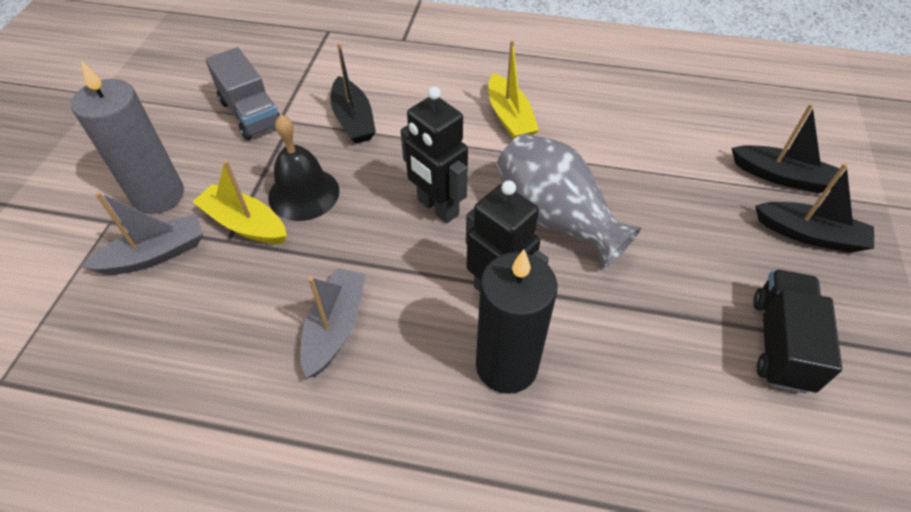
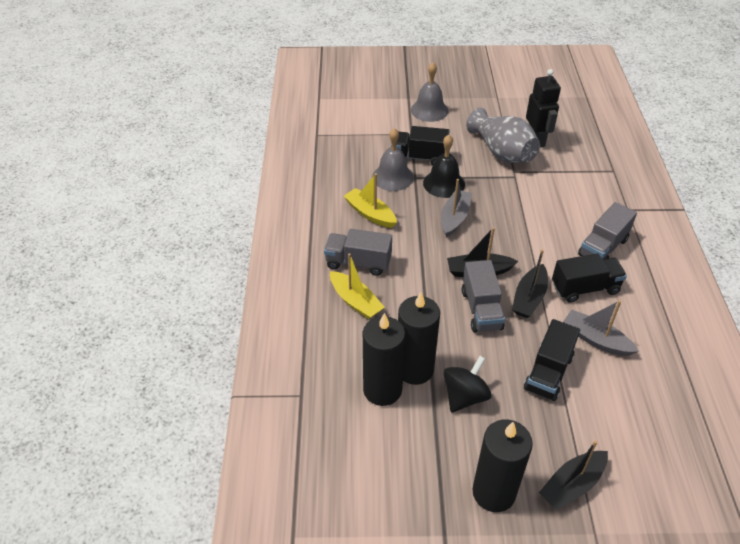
black candle: [476,250,557,394] = 1 -> [363,313,405,406] [398,292,440,385] [472,419,533,512] = 3
black robot: [400,86,468,223] [466,180,549,292] = 2 -> [526,69,561,148] = 1
black spinning top: none = 0 -> [444,356,492,413] = 1
black truck: [753,270,842,394] = 1 -> [391,126,450,165] [524,319,580,401] [552,253,627,303] = 3
grey bell: none = 0 -> [372,128,414,191] [411,63,448,122] = 2
grey candle: [71,61,184,214] = 1 -> none = 0
grey truck: [206,47,280,140] = 1 -> [324,229,392,276] [462,260,505,333] [578,202,637,260] = 3

